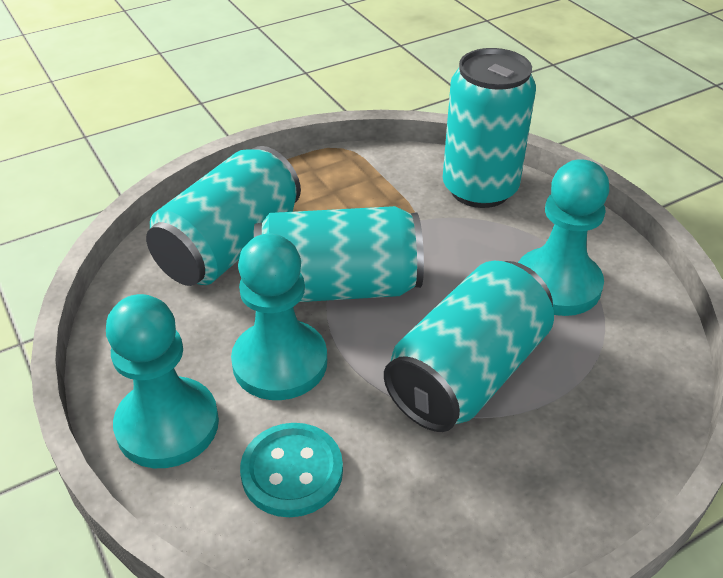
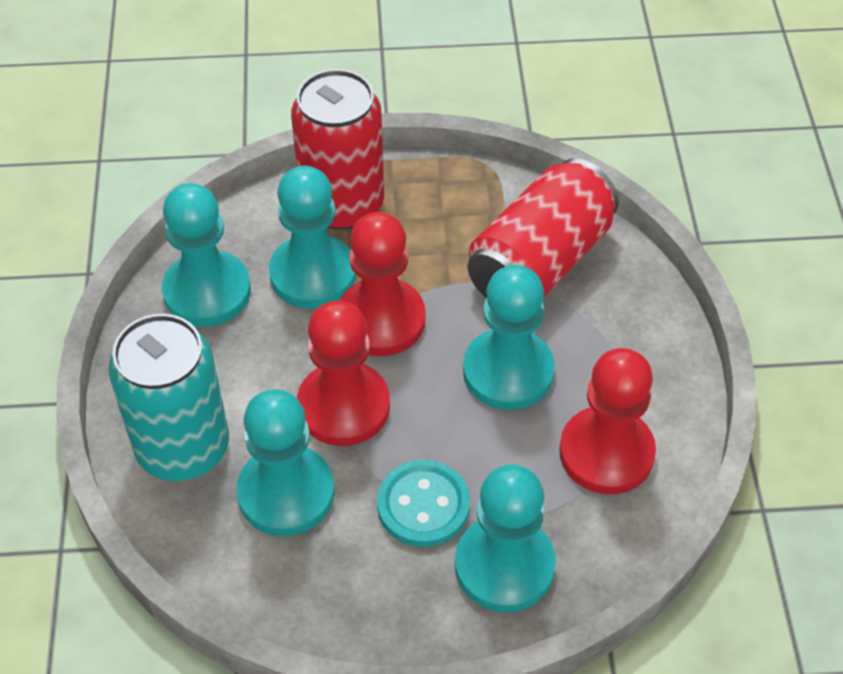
red can: none = 0 -> [291,69,384,230] [467,158,619,298] = 2
red pawn: none = 0 -> [297,300,390,446] [340,212,426,356] [559,348,656,494] = 3
turquoise can: [146,146,301,286] [254,206,424,302] [384,261,554,432] [443,48,536,208] = 4 -> [109,314,229,481] = 1
turquoise pawn: [106,294,219,468] [231,234,327,400] [518,159,609,316] = 3 -> [162,183,251,327] [237,389,334,536] [269,166,356,309] [455,464,556,612] [463,265,555,410] = 5

